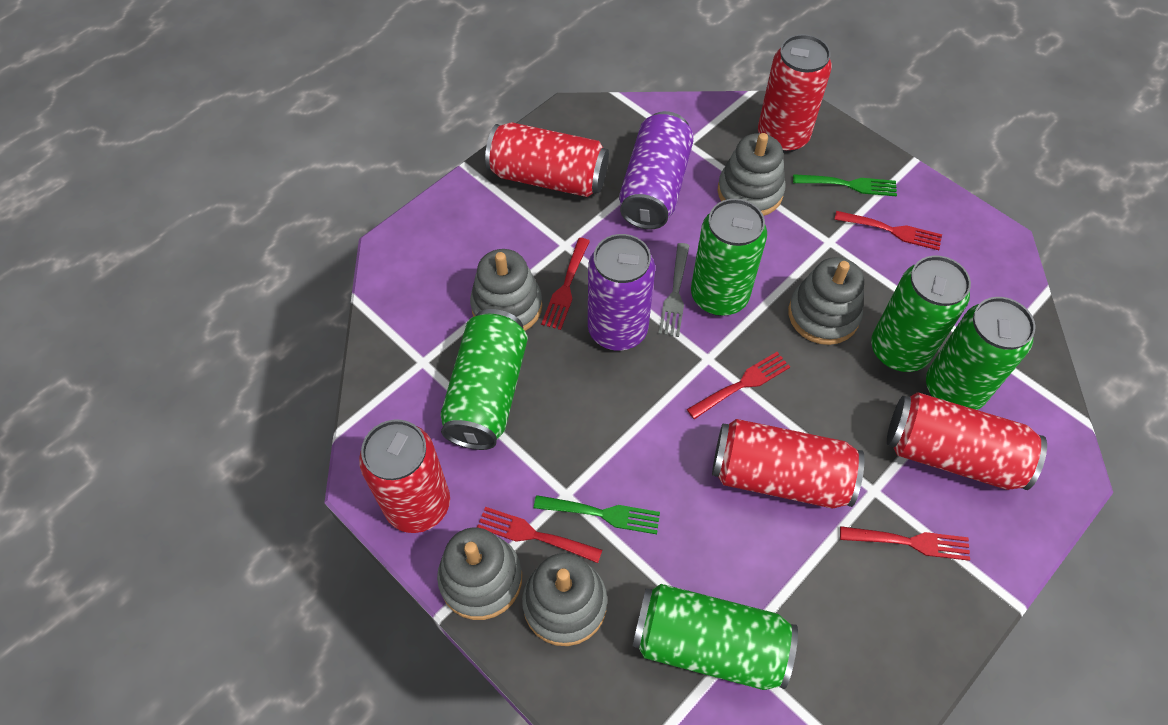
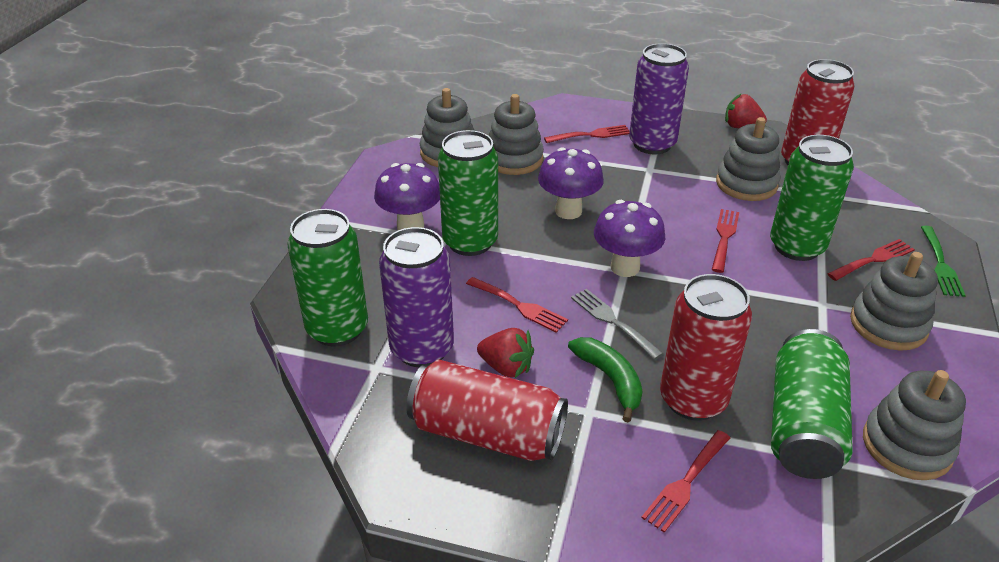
green banana: none = 0 -> [568,337,643,423] = 1
green can: [440,309,528,450] [633,584,798,690] [691,199,767,316] [871,255,971,372] [926,297,1035,410] = 5 -> [287,209,368,346] [438,130,498,256] [770,135,854,261] [771,329,853,479] = 4
green fork: [534,495,660,534] [793,174,897,196] = 2 -> [921,226,966,297] = 1
purple mushroom: none = 0 -> [374,163,440,230] [538,147,604,219] [594,200,665,277] = 3
red can: [359,419,450,533] [485,122,609,197] [712,419,865,509] [758,34,832,153] [887,392,1047,490] = 5 -> [406,360,568,461] [660,274,752,421] [781,59,855,165] = 3
red strawberry: none = 0 -> [477,328,534,378] [725,93,767,128] = 2

